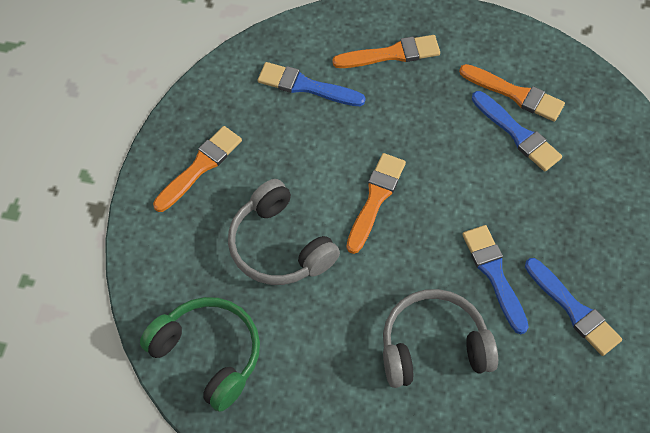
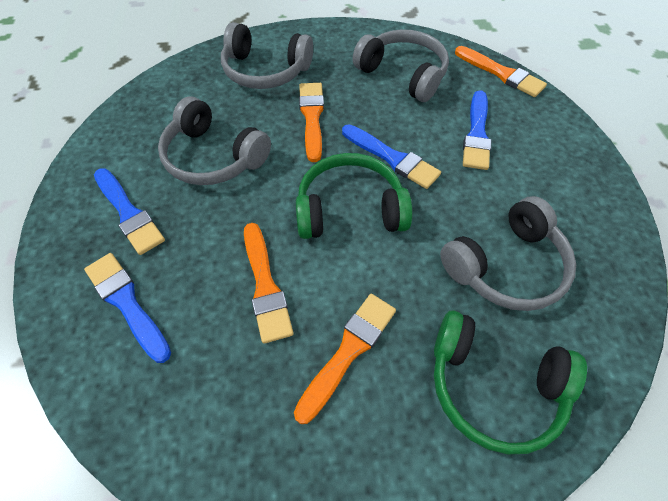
green headphones: [140,297,260,412] = 1 -> [296,153,413,239] [434,311,587,454] = 2
grey headphones: [228,179,340,285] [383,289,498,388] = 2 -> [158,96,271,185] [221,22,313,89] [352,29,449,102] [440,196,576,311] = 4

